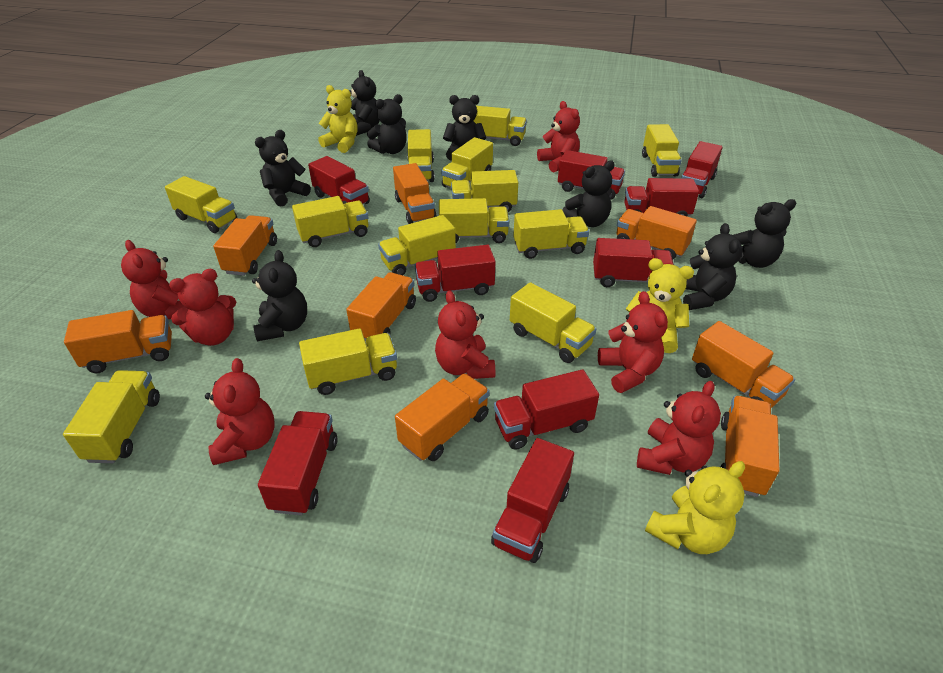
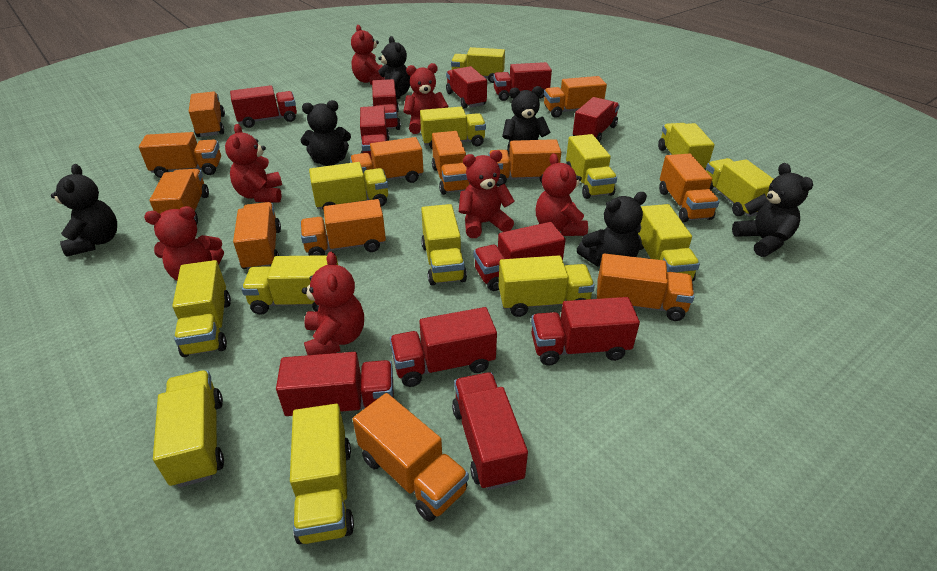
black teddy bear: [252,250,307,341] [255,130,311,207] [349,70,380,136] [367,94,407,154] [443,95,486,160] [562,161,615,227] [683,223,742,310] [734,199,796,268] = 8 -> [51,164,117,257] [301,100,351,166] [378,36,410,100] [502,86,550,154] [577,192,647,267] [732,163,813,257] = 6
orange truck: [64,310,172,373] [213,215,277,276] [346,272,416,341] [393,163,437,224] [395,373,490,461] [616,206,697,259] [692,321,795,408] [721,396,779,497] = 8 -> [139,132,221,178] [149,169,209,224] [189,91,225,137] [233,202,281,271] [300,199,386,256] [350,137,423,183] [353,393,469,522] [432,131,470,195] [488,139,561,186] [544,76,607,118] [597,254,695,321] [659,153,720,222] = 12
red truck: [258,411,337,515] [308,156,370,204] [415,245,495,302] [491,438,574,563] [494,370,599,450] [558,150,625,200] [593,238,674,287] [624,178,699,217] [681,141,723,198] = 9 -> [230,85,297,128] [276,352,394,416] [360,106,389,160] [372,79,401,130] [390,307,497,387] [446,66,487,109] [452,372,528,490] [474,222,565,291] [493,62,552,101] [531,297,640,366] [573,97,620,142] = 11
yellow teddy bear: [318,85,358,153] [626,258,694,353] [645,461,745,554] = 3 -> none = 0

